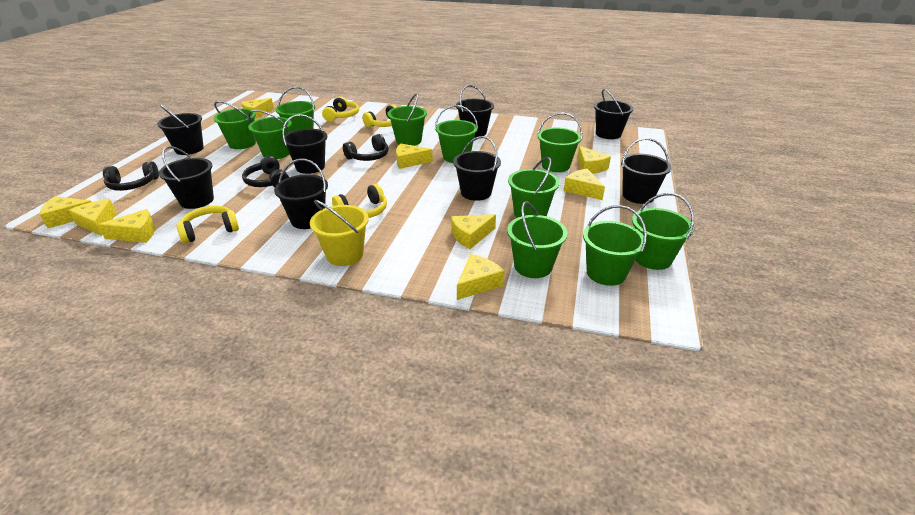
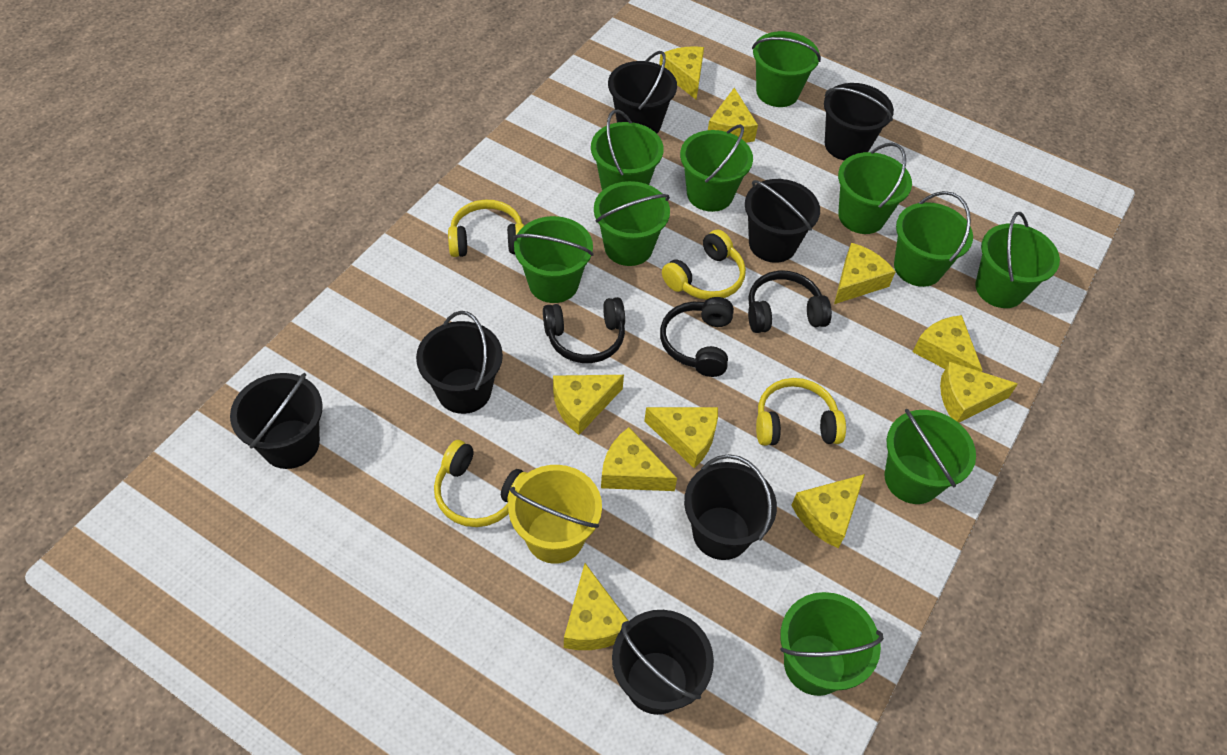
black bucket: [157,104,204,155] [159,146,214,209] [274,159,328,229] [282,114,327,174] [453,136,501,201] [456,85,494,138] [594,89,634,139] [621,138,672,204] = 8 -> [230,373,323,469] [416,311,503,414] [608,51,677,133] [612,610,714,715] [684,454,777,560] [745,179,820,263] [824,83,894,160] = 7
yellow cheese: [40,196,92,228] [68,199,116,236] [98,209,155,243] [241,98,274,119] [396,143,433,169] [451,214,496,249] [457,254,505,300] [564,169,605,200] [577,146,611,174] = 9 -> [553,375,624,435] [564,563,628,650] [601,427,677,491] [644,407,718,468] [659,46,704,100] [708,88,758,143] [791,474,865,548] [834,243,896,304] [912,315,982,372] [940,362,1018,423] = 10

